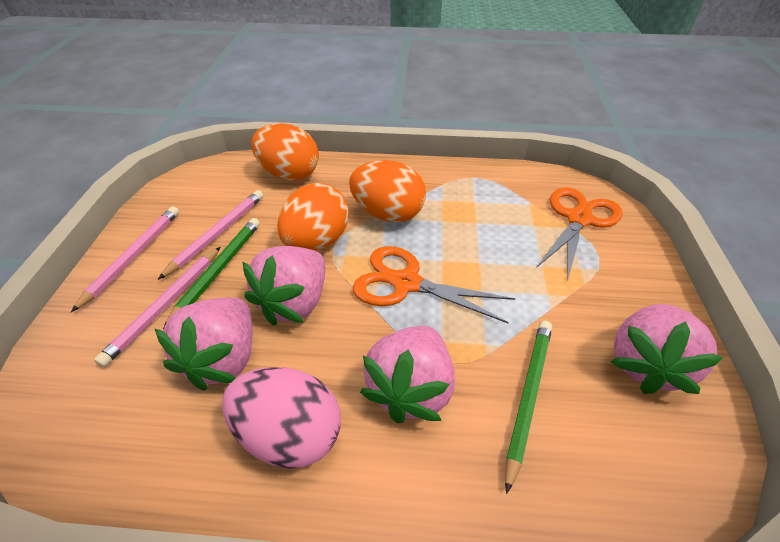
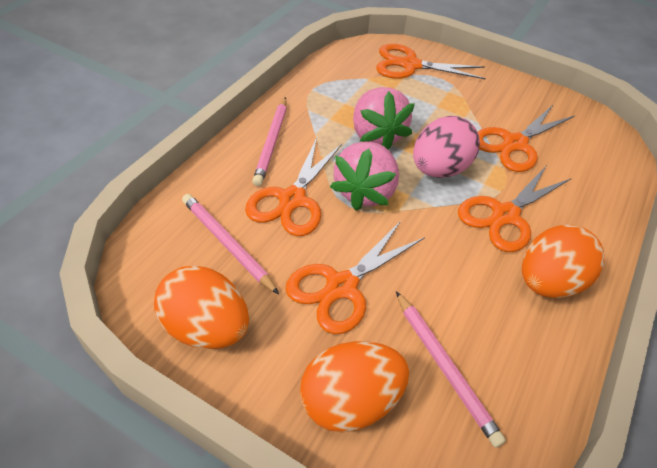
green pencil: [163,218,260,329] [505,321,552,494] = 2 -> none = 0
orange scissors: [353,246,515,323] [536,187,623,282] = 2 -> [245,138,342,236] [285,221,425,334] [376,44,486,80] [458,165,572,252] [478,105,575,172] = 5
pink strawberry: [154,298,253,391] [243,246,325,326] [360,326,455,423] [611,304,723,394] = 4 -> [330,142,399,211] [353,87,415,150] = 2

